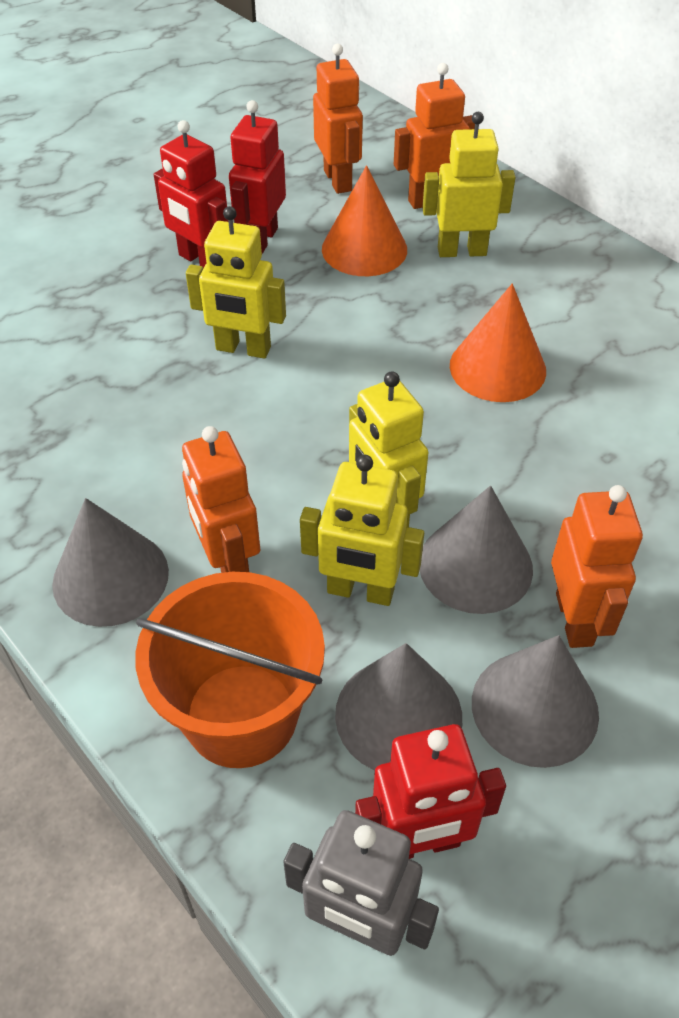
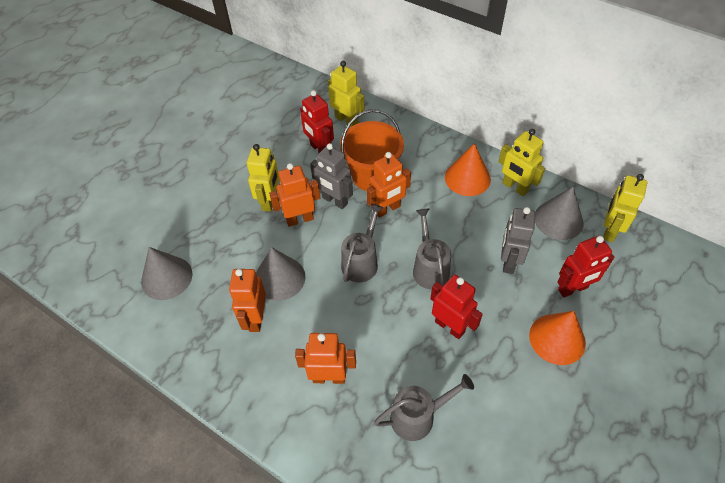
grey cone: [52,498,169,627] [335,643,462,770] [420,486,533,614] [472,635,599,768] = 4 -> [141,247,192,300] [256,247,305,301] [535,186,584,240] = 3
grey robot: [283,810,439,956] = 1 -> [310,143,353,209] [501,207,536,274] = 2
grey watering can: none = 0 -> [341,203,384,283] [374,374,474,441] [413,208,451,289] = 3

